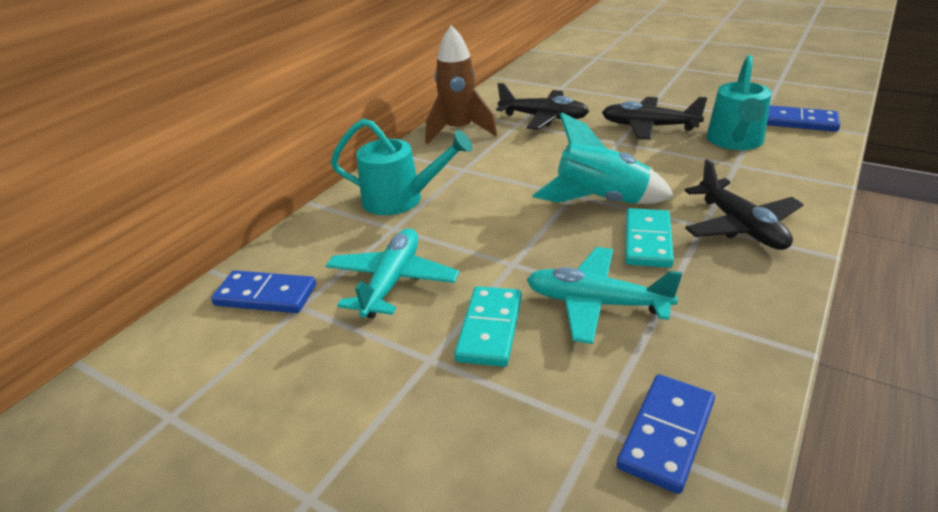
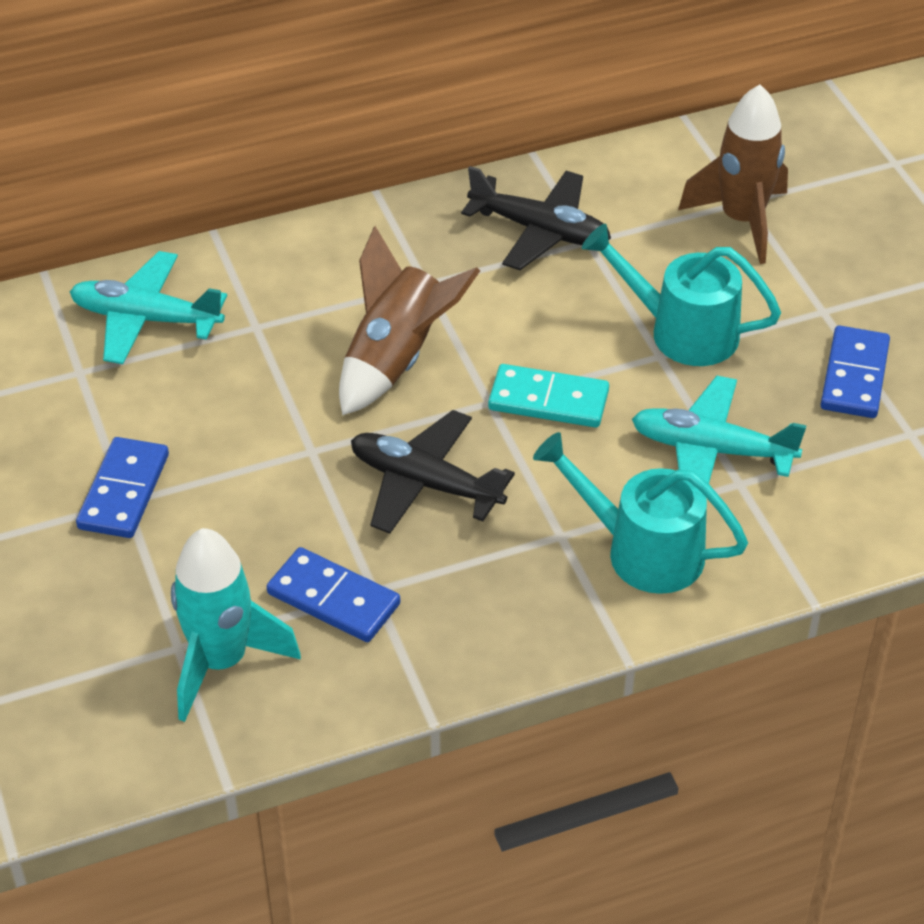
black plane: [496,83,589,130] [602,97,707,140] [685,159,803,250] = 3 -> [351,410,515,534] [461,166,611,270] = 2
brown rocket: [426,25,497,144] = 1 -> [339,226,480,415] [678,84,788,264] = 2
turquoise domino: [454,286,522,367] [625,208,674,268] = 2 -> [488,364,609,428] = 1

